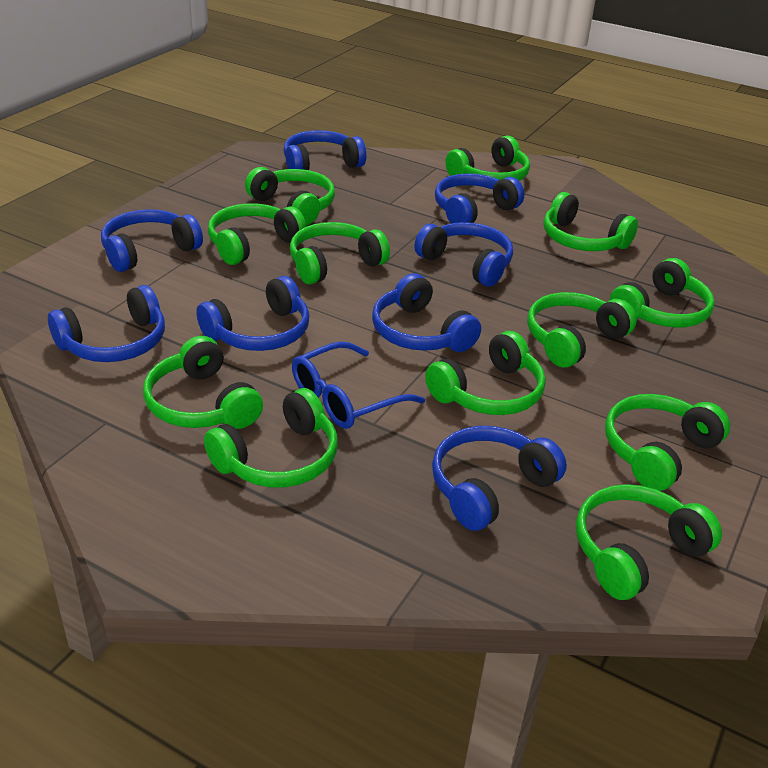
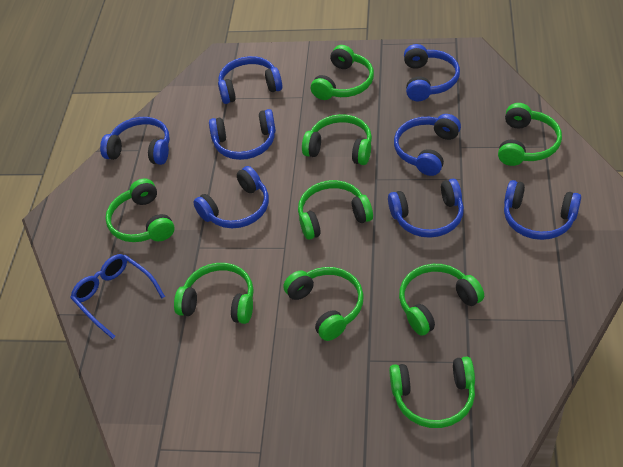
green headphones: [143,336,263,429] [204,388,338,487] [208,203,306,265] [245,167,335,226] [290,222,390,284] [425,331,546,415] [446,136,530,181] [527,292,637,368] [543,192,638,251] [576,484,722,600] [605,394,730,491] [610,258,715,328] = 12 -> [105,178,174,242] [174,263,253,324] [283,267,364,341] [298,180,373,240] [302,114,372,165] [311,45,374,100] [389,357,475,428] [399,264,484,336] [498,103,562,166] = 9

